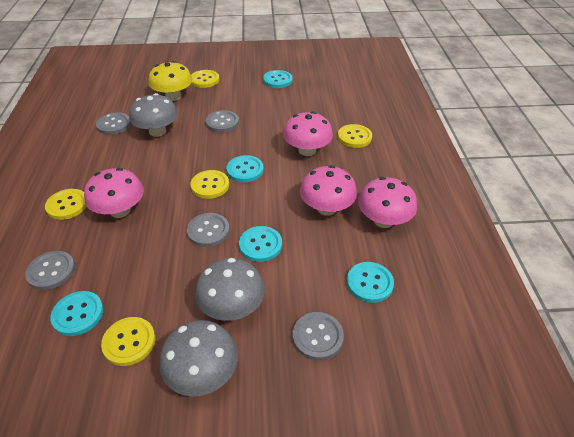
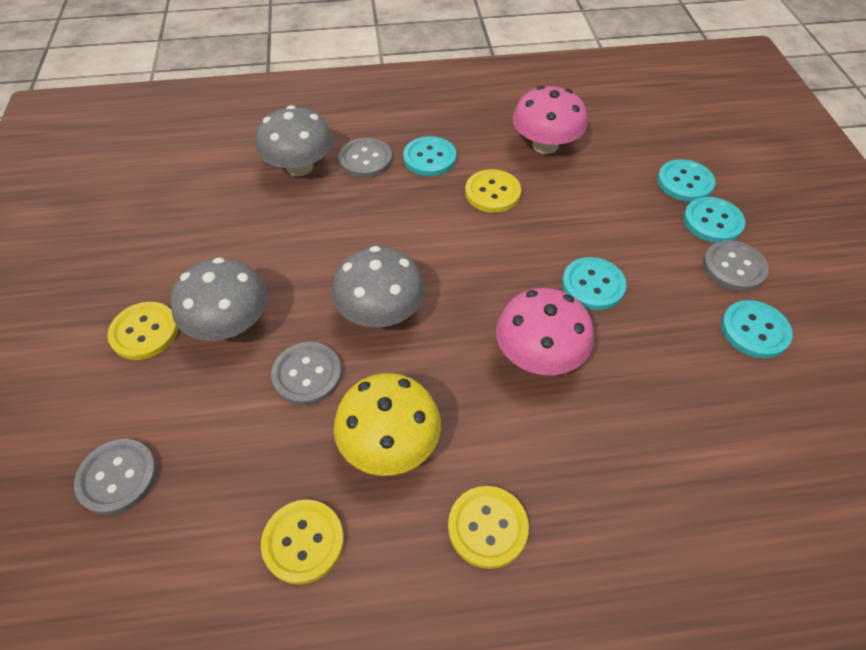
grey button: [25,251,75,290] [96,112,131,135] [187,213,230,247] [206,110,239,133] [293,312,344,360] = 5 -> [74,439,157,515] [271,342,342,405] [339,138,392,178] [703,240,769,291] = 4
pink mushroom: [84,168,144,218] [283,111,333,156] [300,165,357,216] [358,177,417,228] = 4 -> [496,288,594,375] [513,86,587,154] = 2
yellow button: [45,189,87,220] [101,317,155,366] [190,170,229,199] [191,70,220,88] [338,124,372,148] = 5 -> [107,302,178,360] [261,500,344,585] [448,486,529,569] [465,169,521,213] = 4

